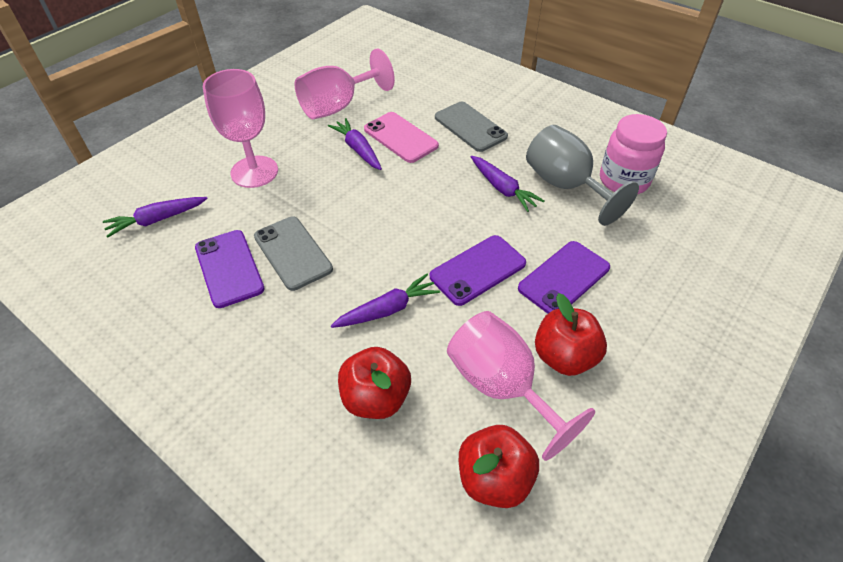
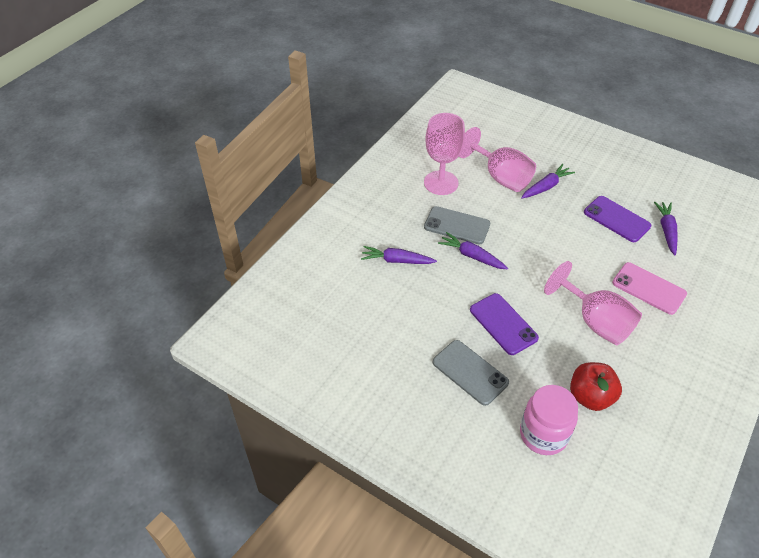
grey goblet: [526,125,639,226] = 1 -> none = 0
purple phone: [195,230,264,308] [430,235,526,306] [518,241,610,314] = 3 -> [470,293,539,355] [584,196,651,242] = 2
red apple: [338,347,411,419] [459,425,539,508] [535,293,607,376] = 3 -> [570,362,622,411] = 1

